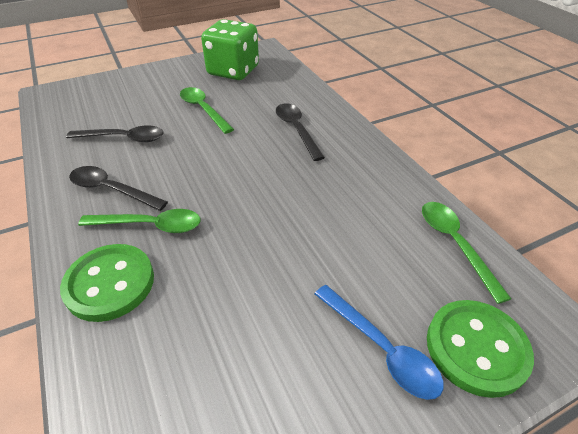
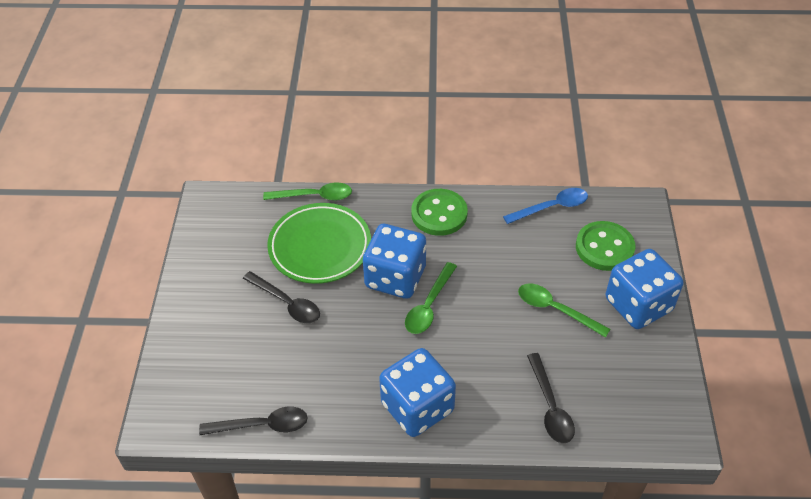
blue dice: none = 0 -> [363,224,426,299] [379,348,456,437] [606,249,683,329] = 3
green dice: [201,19,259,80] = 1 -> none = 0
green plate: none = 0 -> [267,203,371,284] = 1

